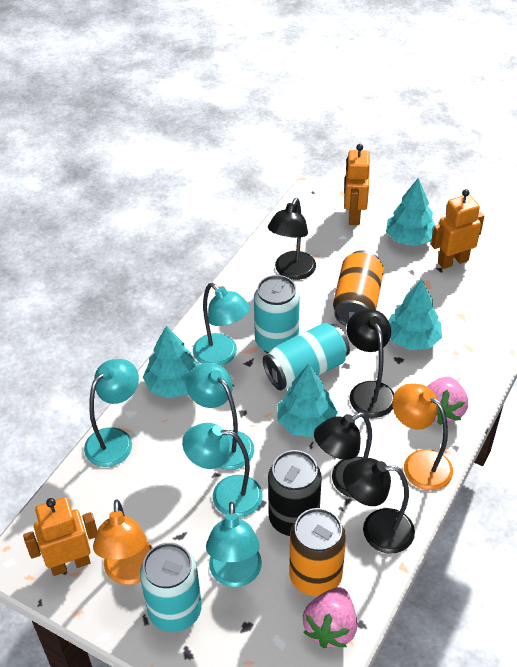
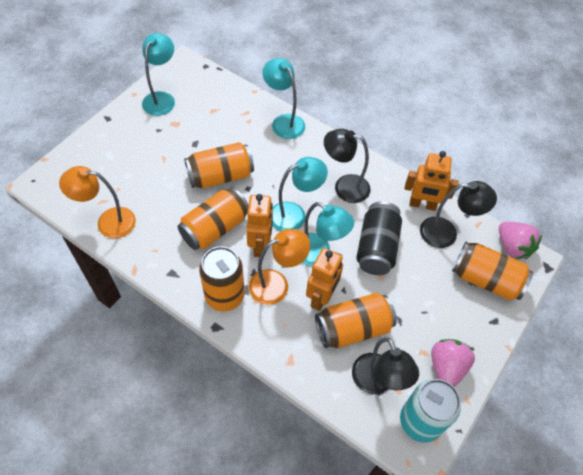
black lamp: [268,198,316,280] [314,412,372,498] [343,458,415,554] [347,309,394,418] = 4 -> [324,129,370,203] [352,337,419,394] [420,181,497,248] = 3
orange can: [289,508,346,596] [333,250,384,326] = 2 -> [178,187,249,250] [184,142,254,188] [199,246,245,311] [315,293,397,348] [452,242,533,300] = 5
turquoise can: [140,543,202,632] [254,275,300,353] [263,323,350,391] = 3 -> [400,379,461,443] = 1
turquoise lamp: [84,359,139,467] [182,423,263,518] [186,363,254,470] [193,283,250,366] [206,502,262,587] = 5 -> [142,33,175,116] [262,58,305,139] [272,157,328,231] [302,202,354,266] = 4
turquoise tree: [143,326,200,399] [277,364,338,437] [386,178,435,246] [389,279,442,350] = 4 -> none = 0

